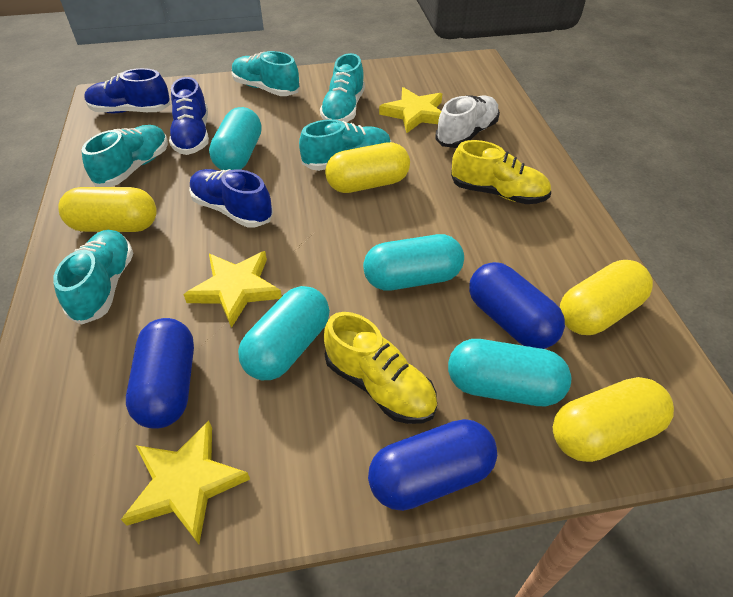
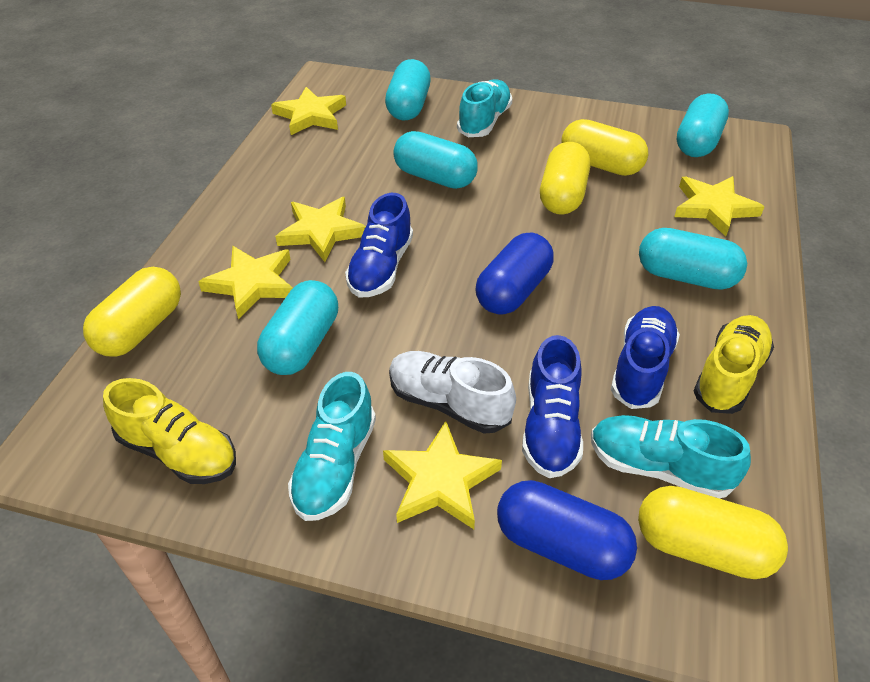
blue capsule: [126,318,194,429] [368,419,497,511] [469,262,565,349] = 3 -> [475,233,554,315] [497,480,637,580] = 2
turquoise capsule: [209,107,262,170] [238,286,330,380] [363,234,464,291] [448,339,571,406] = 4 -> [257,280,338,375] [385,59,431,120] [393,131,478,189] [639,228,747,290] [677,93,729,157] = 5
turquoise shoe: [53,230,134,325] [81,125,168,187] [232,51,300,96] [299,119,391,171] [320,53,365,122] = 5 -> [288,372,376,521] [457,79,512,137] [591,415,751,499] = 3
yellow star: [121,421,250,544] [183,251,282,328] [379,87,442,133] = 3 -> [198,246,293,320] [271,87,346,135] [275,197,366,262] [383,421,502,529] [674,176,764,236] = 5

